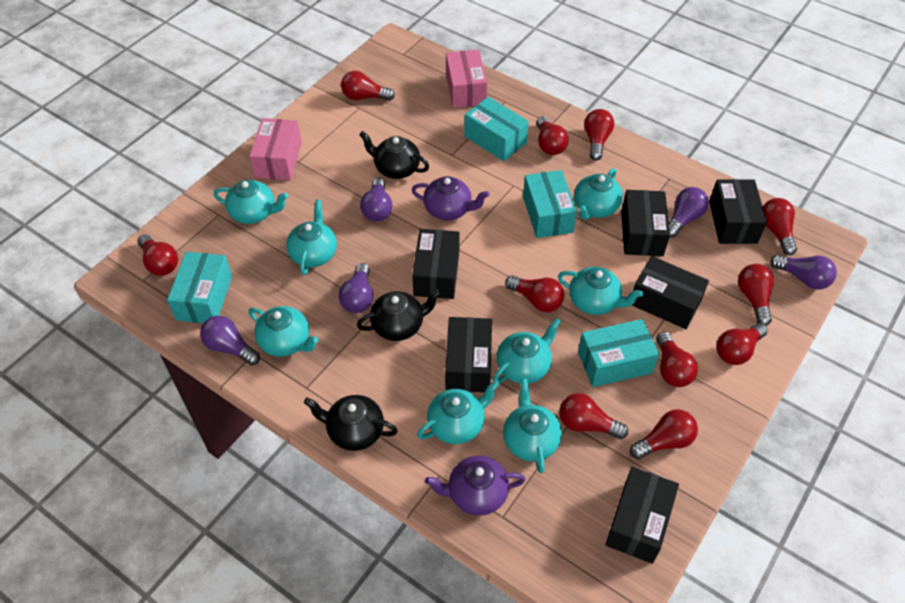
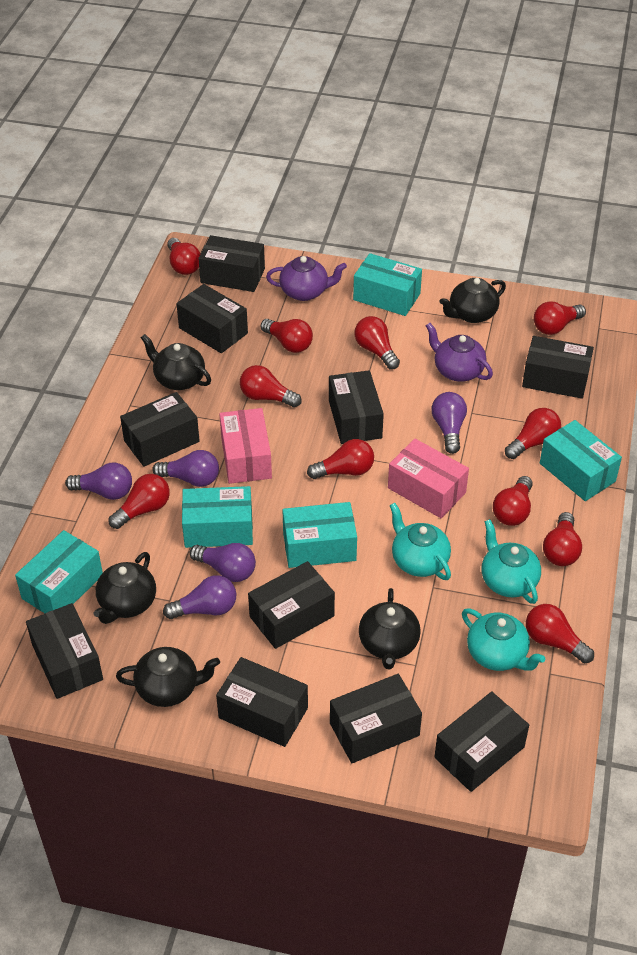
black box: [412,229,460,299] [445,317,492,392] [605,467,679,564] [621,190,670,256] [632,256,709,329] [709,179,767,244] = 6 -> [26,603,103,699] [120,392,200,467] [176,284,248,353] [198,235,265,292] [216,657,308,747] [248,561,335,649] [329,370,384,444] [330,674,422,763] [435,691,529,792] [522,336,594,399] = 10
black teapot: [304,395,398,451] [357,289,441,341] [359,131,429,179] = 3 -> [94,552,156,624] [116,647,220,707] [141,334,211,390] [359,588,421,669] [440,278,506,323] = 5
turquoise box: [167,252,232,323] [464,97,529,161] [523,170,577,238] [578,319,659,387] = 4 -> [15,530,103,613] [182,486,253,548] [282,502,357,568] [353,253,422,316] [540,420,622,501] = 5
turquoise teapot: [214,180,288,224] [249,306,319,357] [286,199,337,275] [417,380,500,444] [493,318,561,384] [503,378,562,473] [558,267,643,315] [574,168,623,220] = 8 -> [389,503,451,580] [462,608,545,671] [482,519,541,604] = 3

